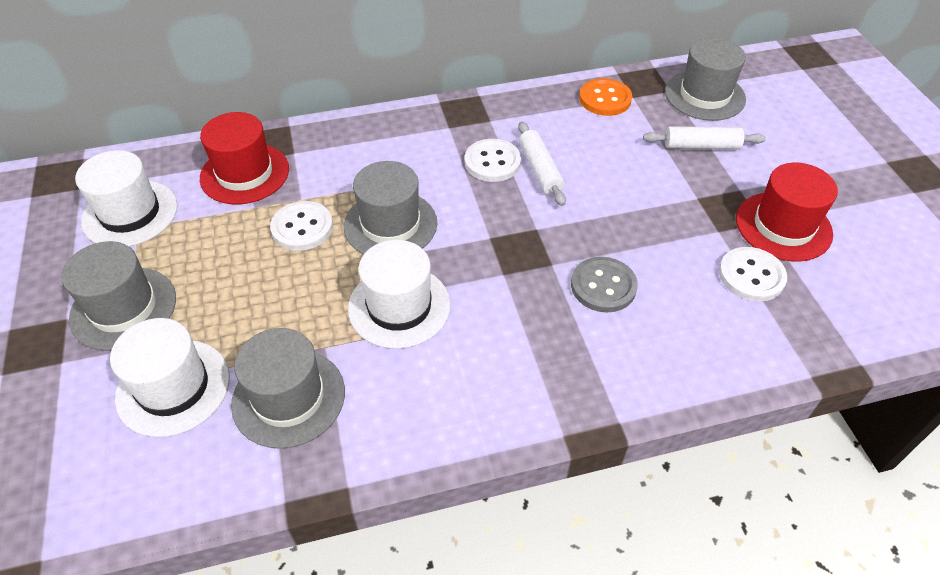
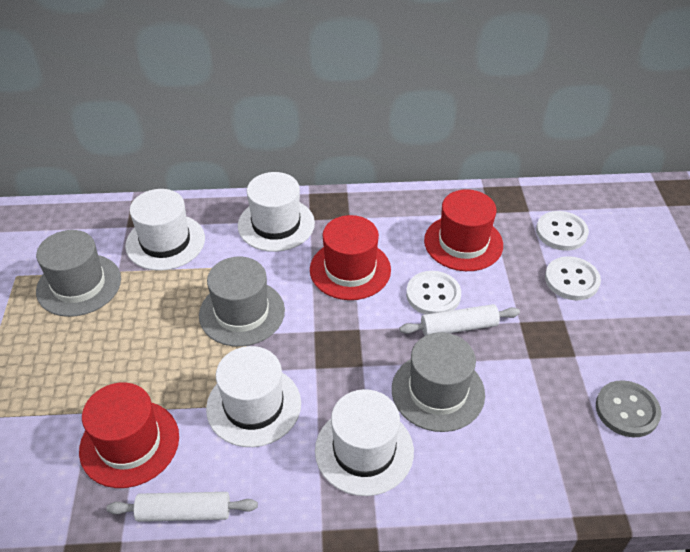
grey hat: [61,241,176,351] [231,328,345,449] [344,161,437,254] [665,38,746,121] = 4 -> [36,230,121,317] [199,257,285,347] [392,332,485,432] = 3
orange button: [579,78,632,116] = 1 -> none = 0
red hat: [200,112,289,204] [736,163,838,261] = 2 -> [79,382,179,488] [310,215,391,300] [424,189,503,271] = 3
white hat: [75,150,178,247] [110,318,230,437] [348,240,451,349] = 3 -> [125,189,205,271] [206,346,301,447] [238,172,315,252] [315,389,414,496] = 4

